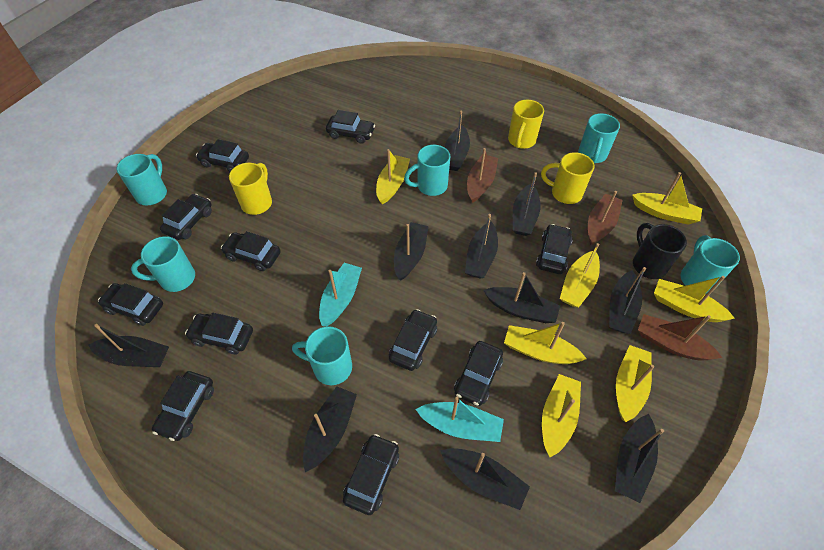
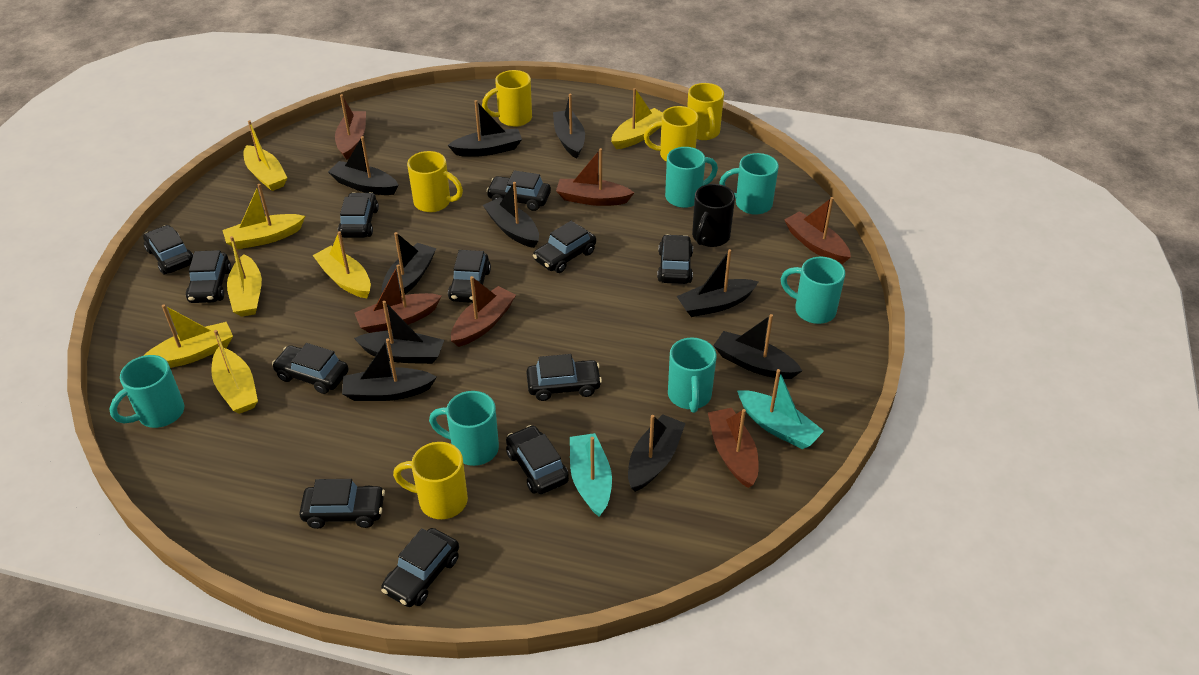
black car: [98,283,163,326] [152,371,214,441] [160,194,212,240] [185,313,253,355] [196,139,249,172] [221,231,281,271] [326,110,375,144] [343,434,399,515] [389,309,437,371] [454,341,503,406] [536,224,573,274] = 11 -> [143,225,193,275] [186,250,231,303] [272,343,349,394] [299,479,385,529] [338,192,379,238] [381,528,459,607] [448,250,491,303] [486,170,551,211] [506,425,569,494] [526,354,602,401] [533,221,596,273] [657,234,693,284] = 12
brown boat: [467,148,498,203] [588,191,623,245] [638,314,722,361] = 3 -> [335,94,366,160] [355,264,442,333] [451,276,516,347] [556,148,634,206] [708,408,759,488] [784,197,851,264] = 6
yellow mug: [229,163,272,215] [508,100,544,149] [541,152,594,204] = 3 -> [393,442,468,519] [407,151,463,212] [482,70,532,127] [644,106,698,162] [687,83,724,140] = 5

